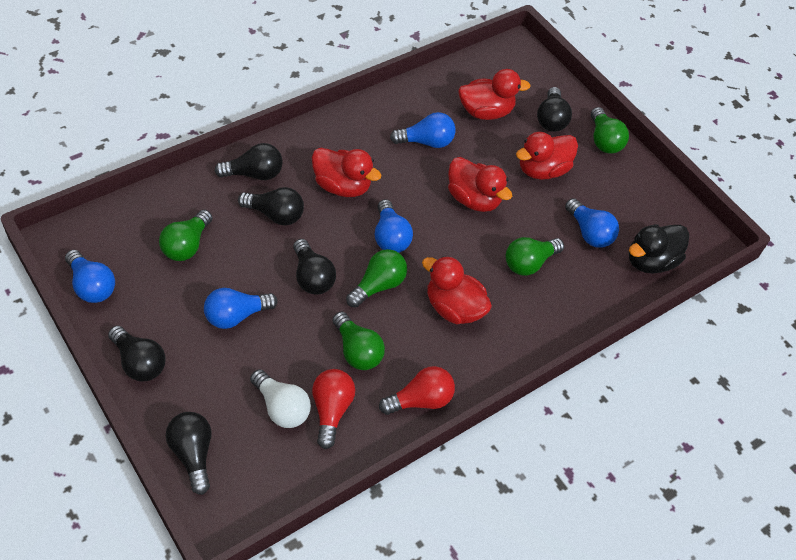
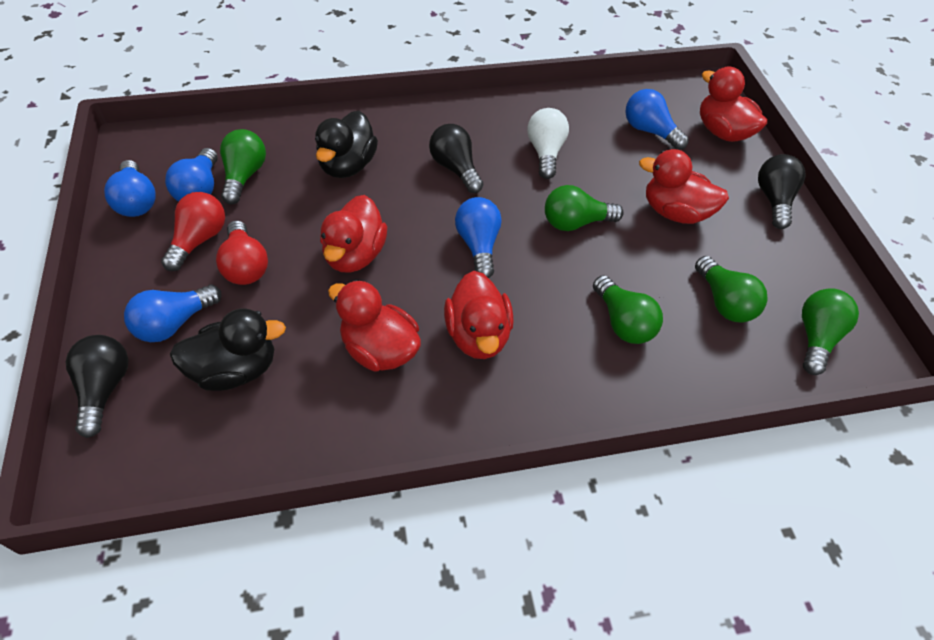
black duck: [629,224,689,274] = 1 -> [170,308,286,391] [315,111,378,178] = 2
black light bulb: [108,326,166,381] [166,412,211,495] [215,143,283,180] [238,187,304,225] [293,239,336,295] [537,87,572,132] = 6 -> [66,335,128,438] [429,124,483,193] [758,154,806,229] = 3

